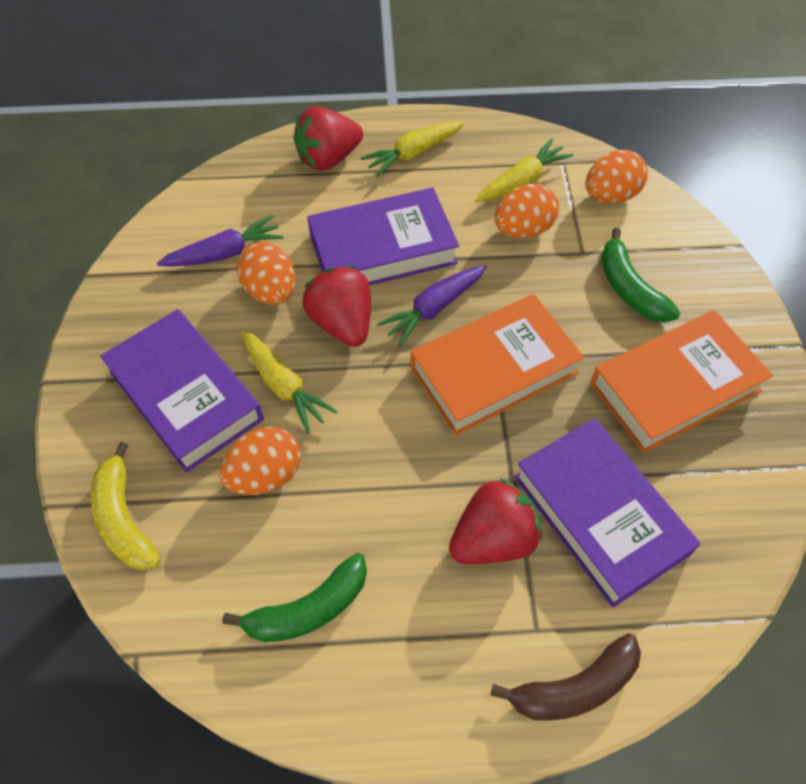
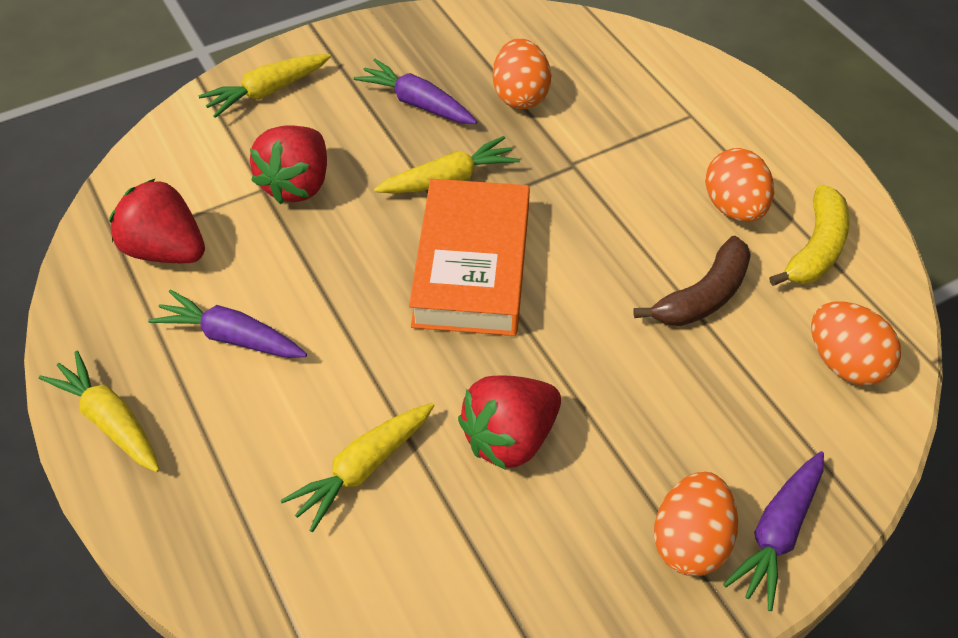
green banana: [222,553,367,642] [601,228,680,323] = 2 -> none = 0
orange book: [411,294,584,435] [590,310,773,453] = 2 -> [409,179,530,336] = 1
purple book: [100,309,264,473] [307,188,459,285] [514,418,701,608] = 3 -> none = 0
purple carrot: [157,215,284,267] [377,265,487,346] = 2 -> [148,289,307,358] [353,59,477,124] [723,451,824,611] = 3
yellow carrot: [241,330,338,433] [360,121,465,177] [475,139,573,202] = 3 -> [39,351,160,472] [198,54,331,118] [280,403,435,532] [374,136,520,194] = 4

